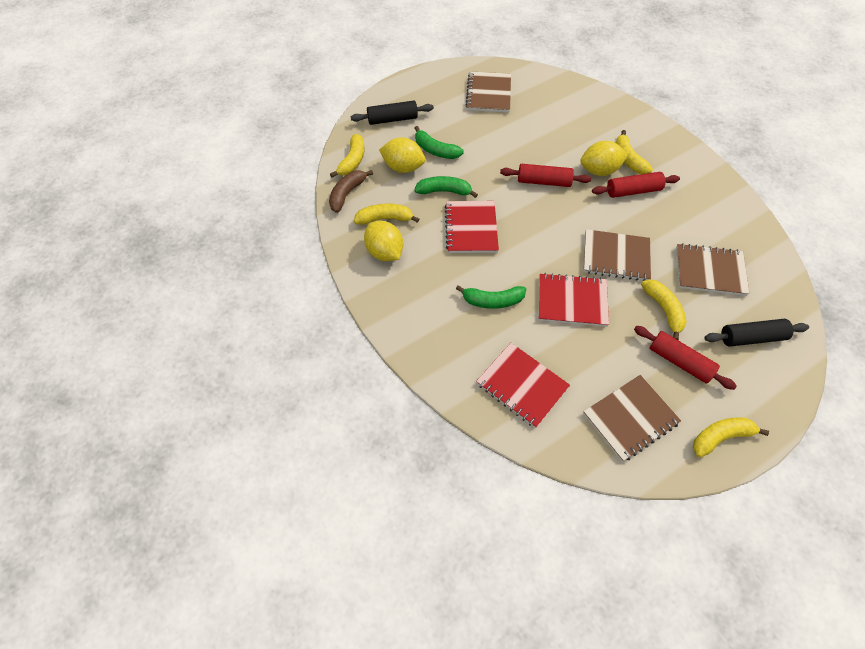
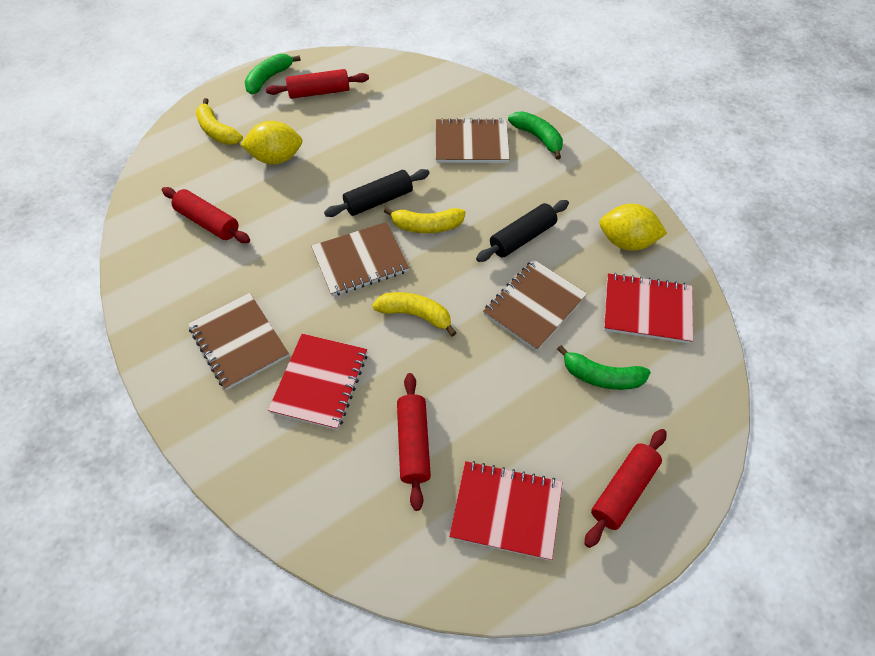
brown banana: [329,170,373,213] = 1 -> none = 0
red rolling pin: [500,164,591,187] [592,172,680,198] [634,326,737,390] = 3 -> [162,187,250,243] [266,69,369,99] [397,373,431,511] [584,429,666,548] = 4
yellow banana: [330,134,364,178] [354,203,419,225] [616,130,653,174] [641,279,687,340] [693,417,769,457] = 5 -> [195,98,243,145] [372,292,457,337] [384,207,466,233] = 3
yellow lemon: [364,221,403,261] [379,138,426,173] [580,141,628,176] = 3 -> [241,121,303,164] [599,204,667,251] = 2

